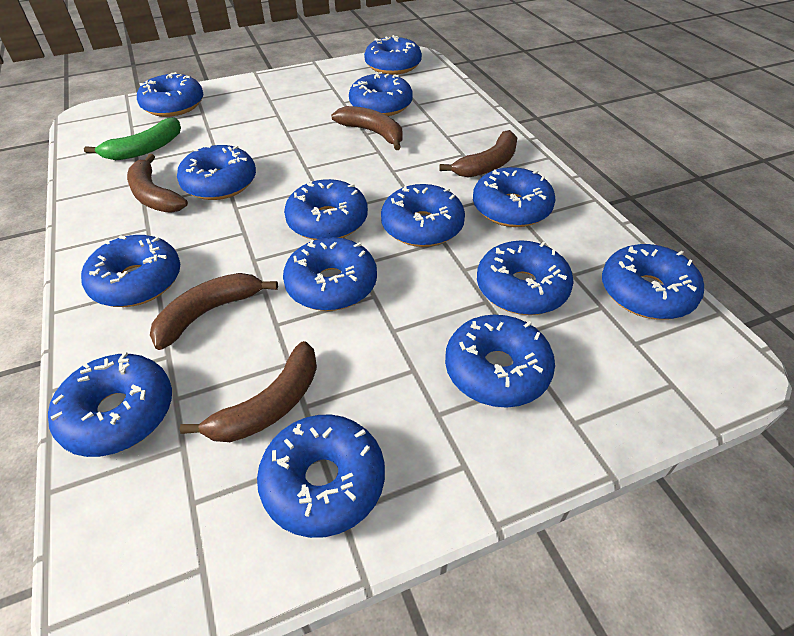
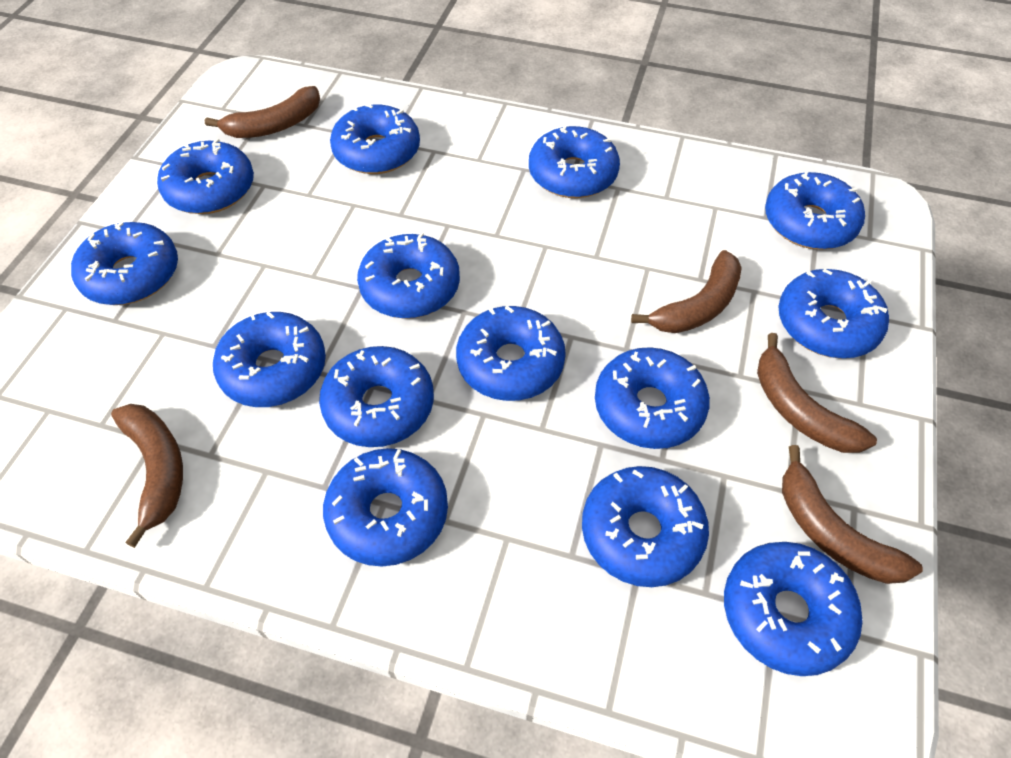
green banana: [84,117,181,160] = 1 -> none = 0

